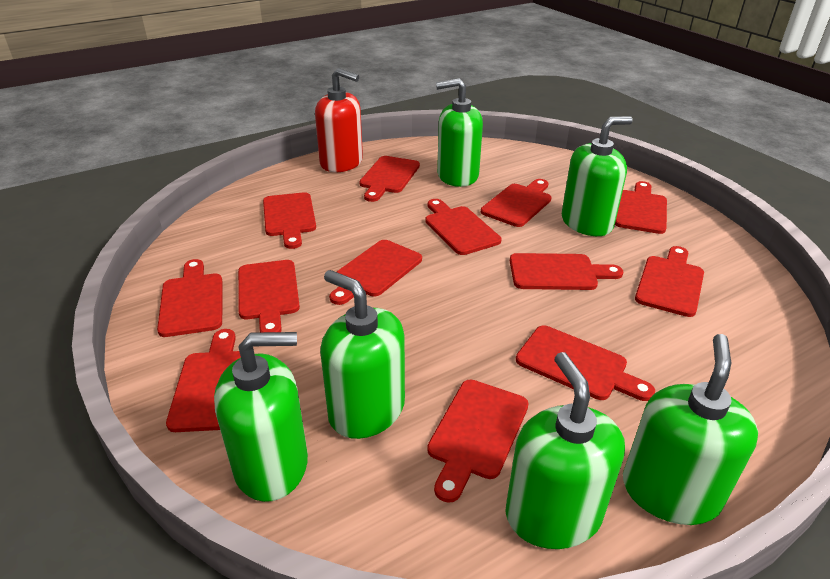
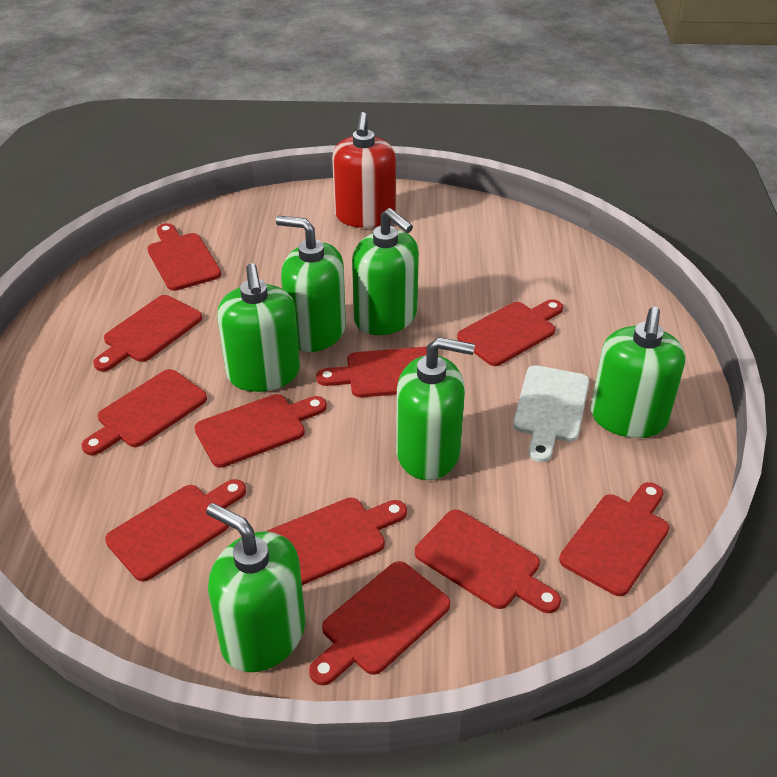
red cutting board: [157,259,222,337] [166,329,241,432] [238,260,300,332] [263,192,316,249] [329,240,422,305] [359,156,420,202] [425,199,501,255] [427,379,529,503] [481,179,552,227] [510,253,623,290] [516,326,655,401] [615,181,667,234] [635,246,704,317] = 13 -> [82,369,207,455] [93,295,202,371] [105,479,246,582] [148,223,221,291] [194,394,327,468] [267,498,407,585] [309,561,450,685] [316,346,427,397] [415,509,561,613] [457,299,563,366] [559,482,669,596] = 11
white cutting board: none = 0 -> [513,365,589,462] = 1

